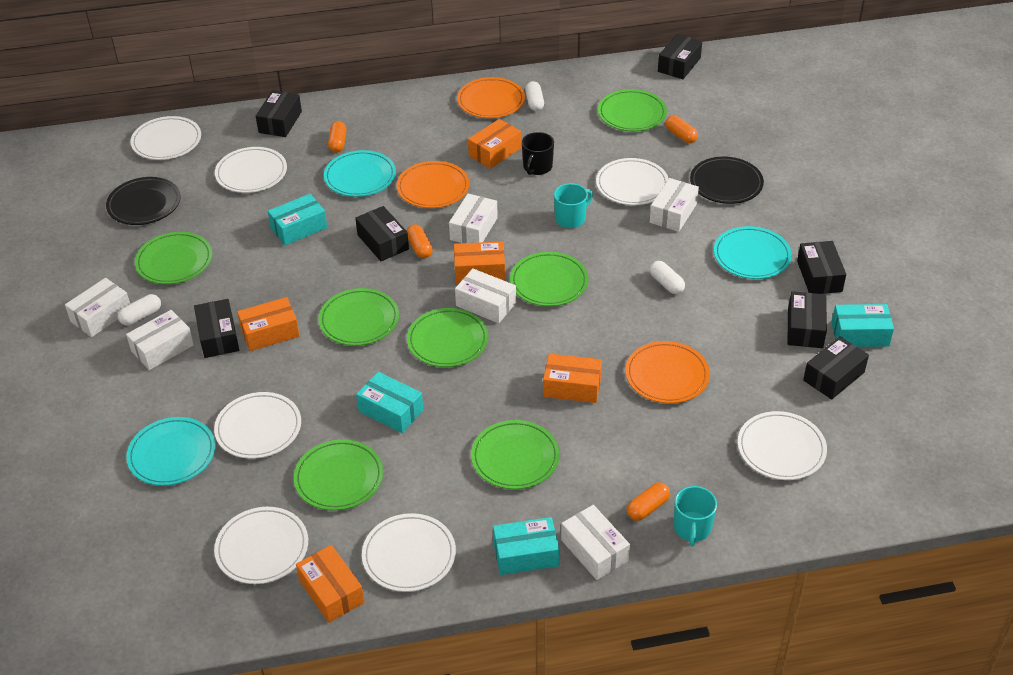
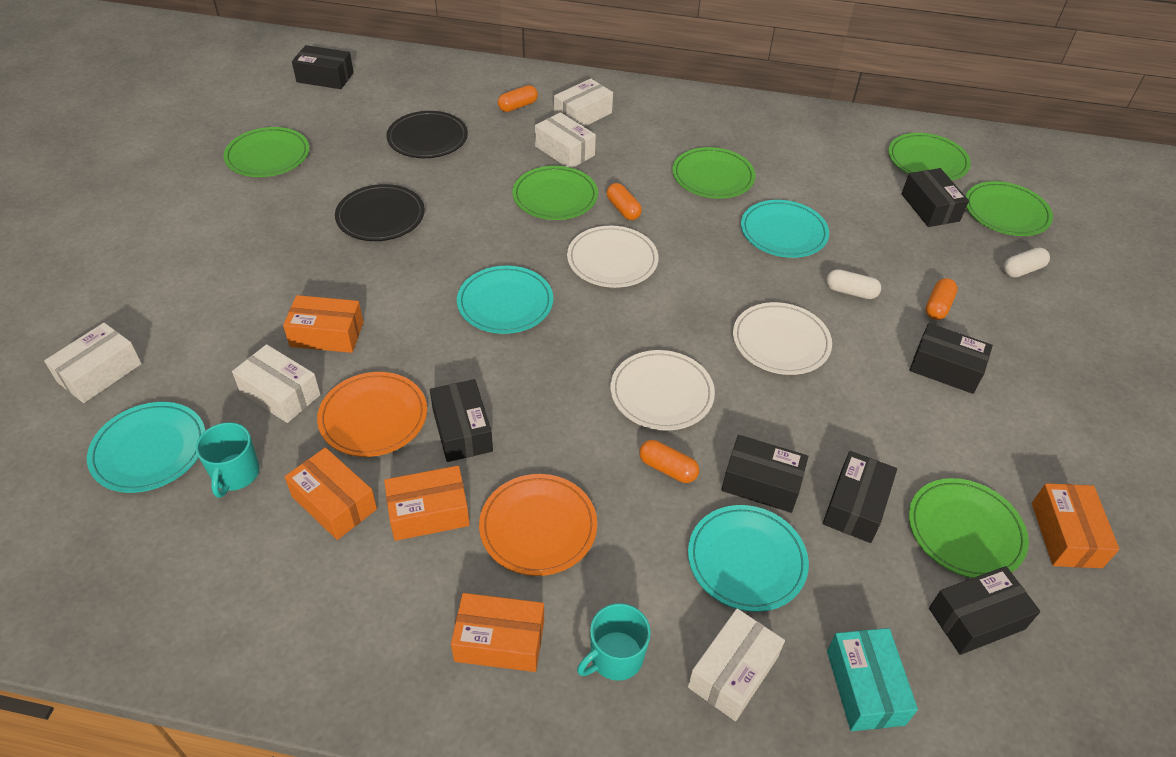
black mug: [522,132,554,175] = 1 -> none = 0
green plate: [135,232,212,284] [294,439,383,511] [319,288,399,346] [407,308,488,367] [471,420,560,489] [510,252,588,306] [598,89,667,131] = 7 -> [223,127,309,177] [512,166,598,220] [672,147,756,199] [888,133,971,180] [909,478,1029,578] [966,181,1053,236] = 6
orange plate: [397,161,470,208] [457,77,525,118] [625,341,710,403] = 3 -> [317,372,427,457] [479,474,597,576] = 2
turquoise box: [268,194,327,245] [356,372,423,433] [493,517,559,575] [831,304,894,347] = 4 -> [827,628,918,731] = 1
turquoise plate: [126,417,216,486] [324,150,396,197] [714,226,792,279] = 3 -> [87,402,206,493] [457,266,553,334] [688,505,809,612] [741,200,829,258] = 4
white box: [65,278,130,337] [126,310,194,370] [449,194,498,243] [455,269,516,323] [561,505,630,580] [650,178,699,232] = 6 -> [44,323,142,403] [232,344,321,423] [535,112,596,168] [554,79,613,127] [688,609,785,721] = 5
white capsule: [118,294,161,325] [525,81,544,111] [650,261,685,294] = 3 -> [826,269,881,299] [1004,247,1050,278] = 2
white plate: [131,116,201,160] [214,392,301,459] [214,507,308,584] [215,147,287,193] [362,513,456,592] [596,158,669,205] [738,411,827,480] = 7 -> [567,226,659,288] [610,350,715,431] [733,302,832,375] = 3

